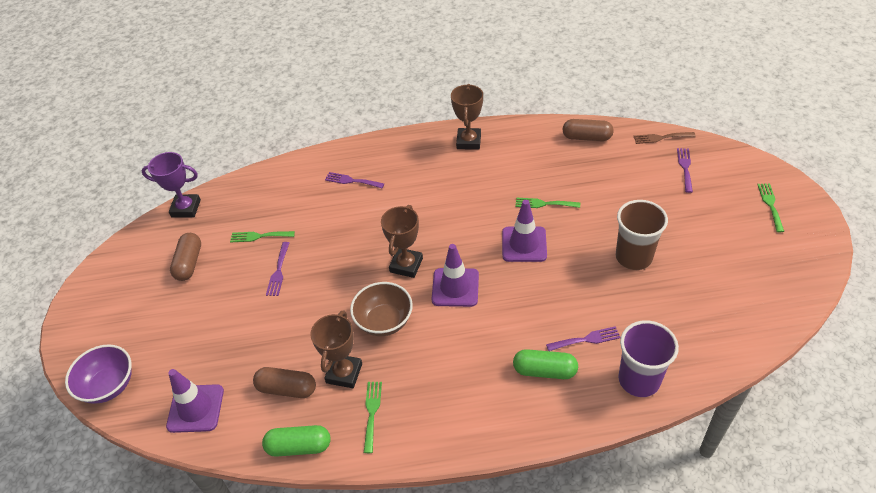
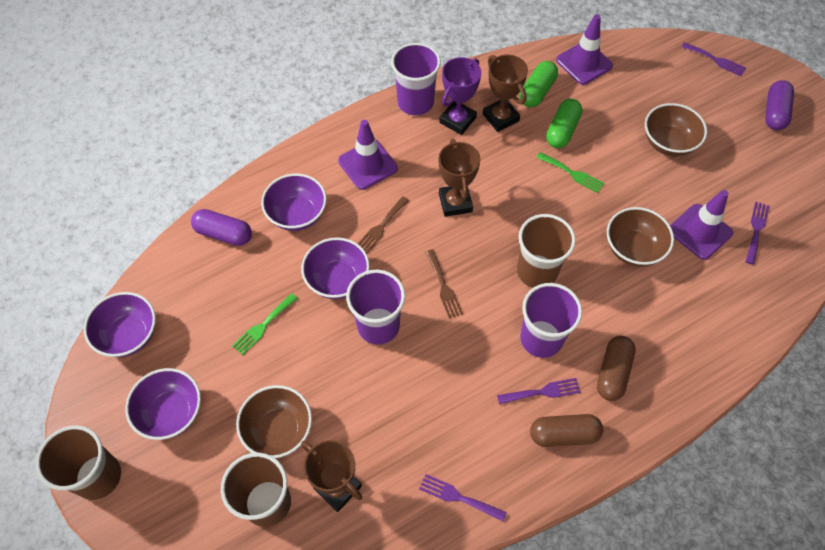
brown bowl: [350,282,413,336] = 1 -> [236,385,312,458] [607,207,674,267] [645,103,707,156] = 3
brown capsule: [170,233,201,281] [253,367,316,398] [563,119,614,141] = 3 -> [530,414,603,447] [597,336,636,401] = 2
brown cup: [616,200,668,270] = 1 -> [36,425,121,500] [221,453,291,527] [517,214,576,288] = 3
brown fork: [634,132,696,144] = 1 -> [358,196,409,254] [425,249,463,319] = 2
green fork: [230,231,295,242] [364,382,382,453] [516,198,580,208] [757,183,784,232] = 4 -> [232,293,298,356] [536,152,604,193] = 2
purple bowl: [65,344,132,404] = 1 -> [84,292,156,357] [125,368,201,440] [261,173,327,231] [301,237,370,299] = 4
purple capsule: none = 0 -> [191,209,252,246] [765,80,794,130] = 2
purple cup: [618,320,679,397] = 1 -> [346,270,405,345] [391,43,441,116] [520,283,582,358] = 3

